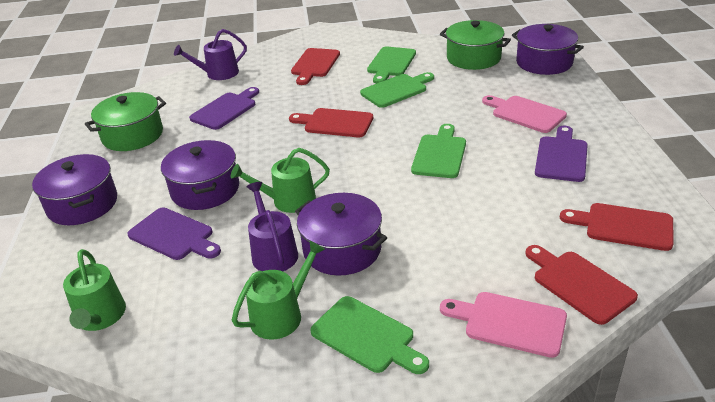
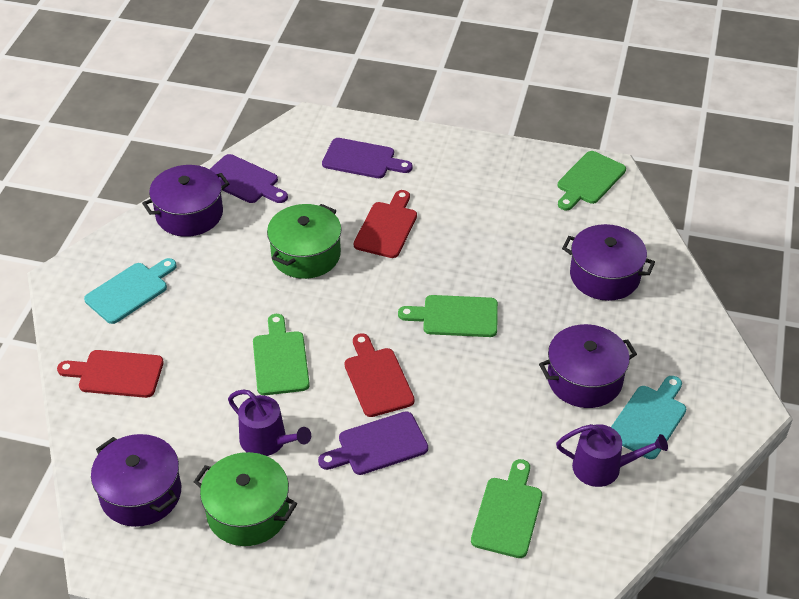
green watering can: [63,249,126,331] [231,148,330,213] [232,240,325,340] = 3 -> none = 0
pink cutting board: [440,292,567,358] [482,95,567,133] = 2 -> none = 0
red cutting board: [289,108,373,137] [291,48,340,85] [525,245,638,325] [560,203,673,251] = 4 -> [57,350,164,398] [345,333,415,417] [354,190,417,258] = 3
turquoise cutting board: none = 0 -> [84,258,177,324] [611,376,686,459] = 2

